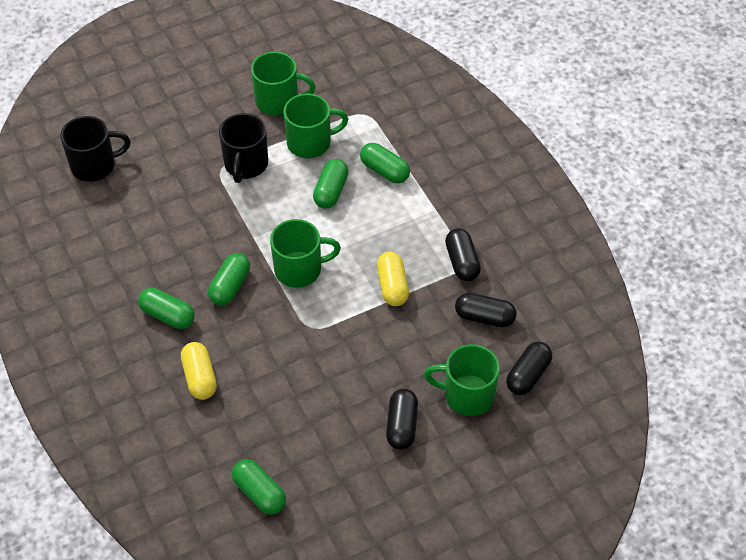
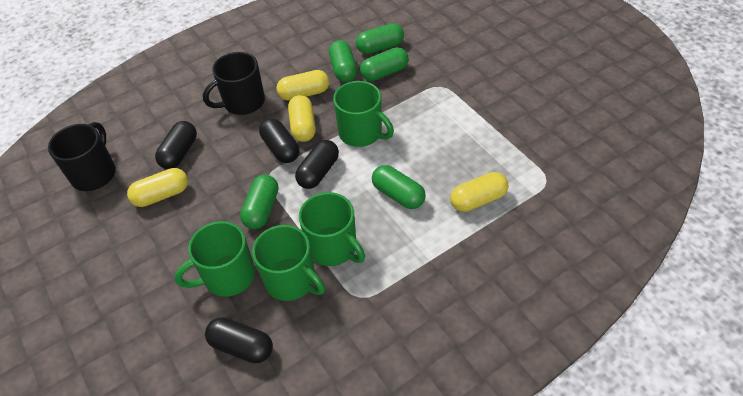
yellow capsule: [181,342,217,400] [377,252,409,306] = 2 -> [127,168,188,207] [276,70,329,101] [288,95,316,142] [450,172,509,212] = 4

